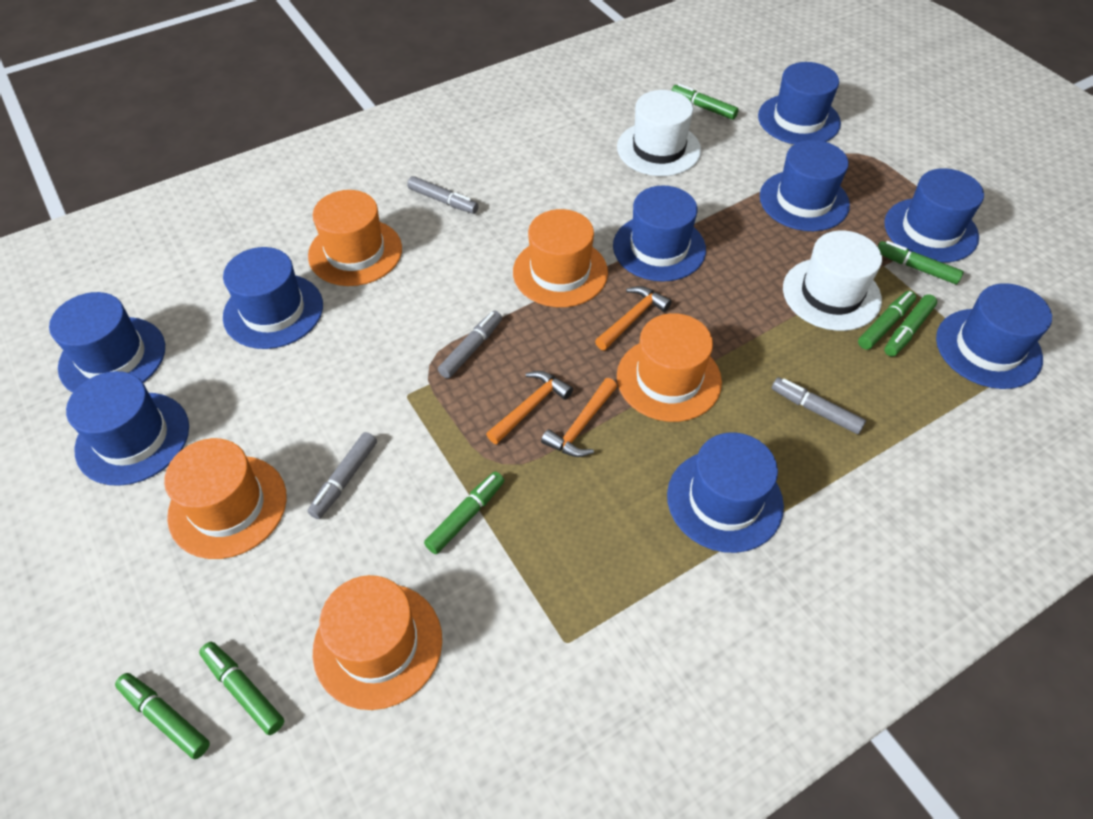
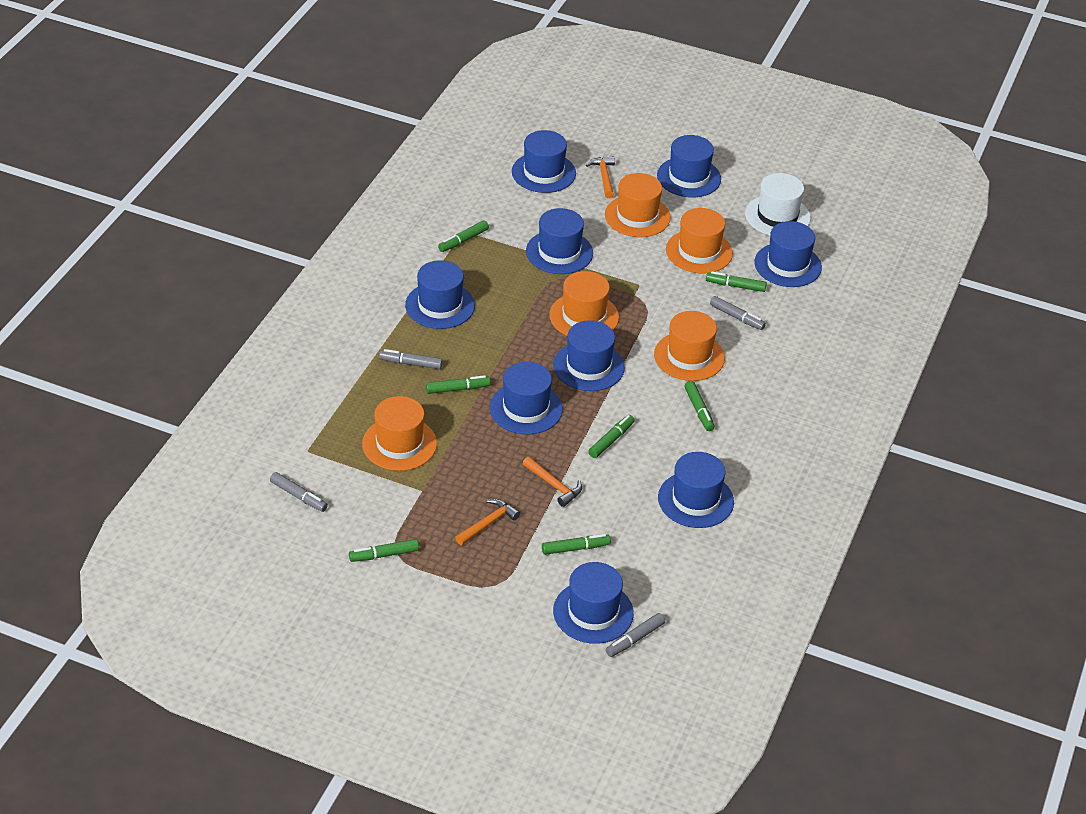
white hat: [617,90,701,176] [783,230,882,331] = 2 -> [745,173,811,235] = 1

